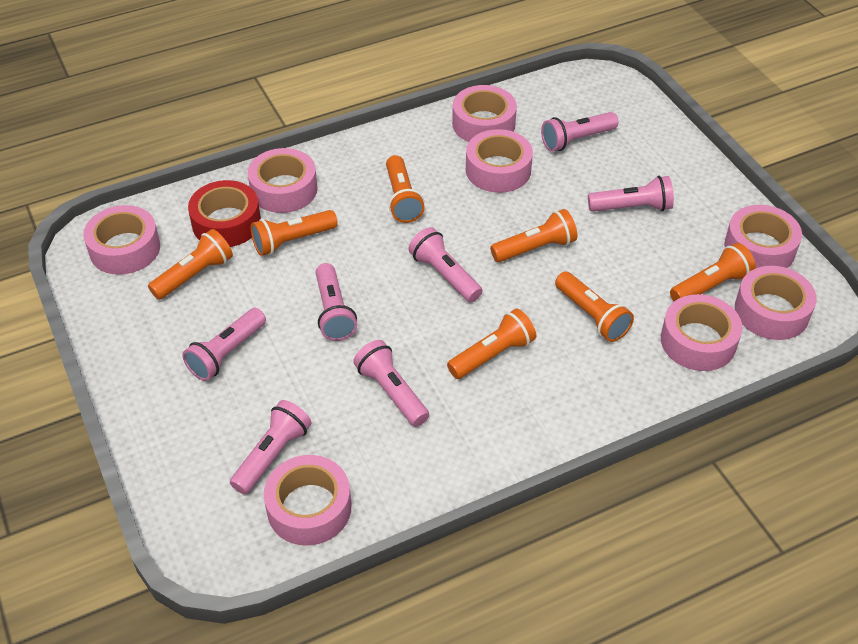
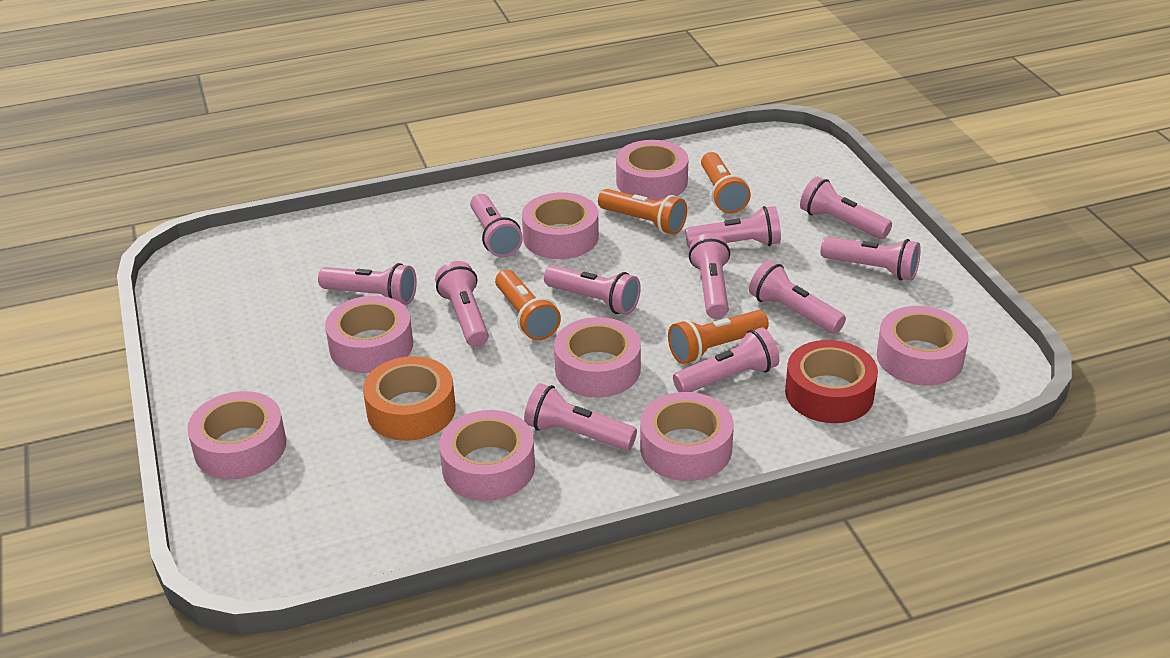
orange flashlight: [148,229,233,300] [251,210,338,256] [386,155,425,223] [447,308,536,379] [490,209,577,262] [555,272,634,342] [670,243,756,301] = 7 -> [495,270,561,340] [598,189,687,235] [668,310,769,364] [701,152,751,213] = 4
orange tape: none = 0 -> [363,356,456,441] = 1
pink flashlight: [182,308,266,381] [230,400,312,495] [316,263,357,341] [353,340,429,427] [408,227,483,302] [541,112,618,152] [588,176,674,212] = 7 -> [318,263,417,305] [435,261,489,347] [470,194,523,257] [524,383,637,451] [544,265,641,315] [673,327,779,392] [685,206,781,248] [689,233,730,319] [749,260,846,334] [800,177,892,239] [821,237,921,281] = 11

